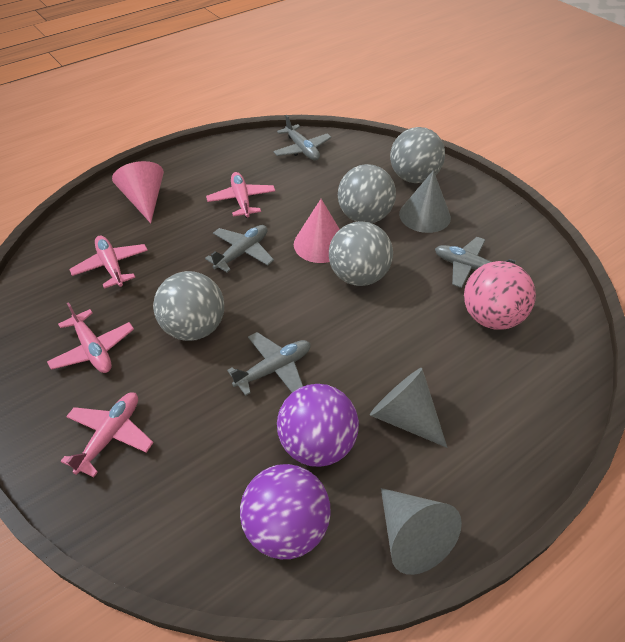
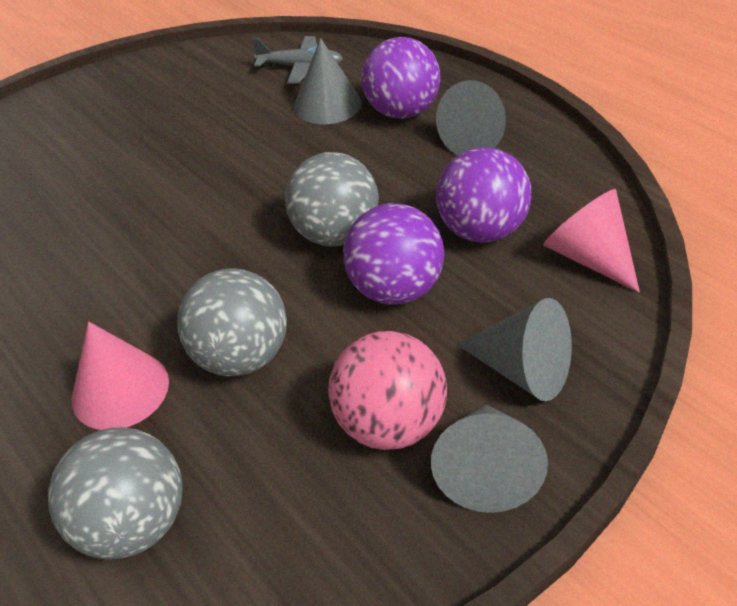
grey ball: [153,271,224,341] [329,221,393,286] [338,164,396,223] [390,127,445,183] = 4 -> [48,427,183,560] [177,268,287,376] [285,152,379,246] = 3
grey cone: [370,368,447,448] [381,488,462,575] [399,170,451,233] = 3 -> [294,38,362,124] [431,404,548,513] [436,80,506,155] [457,298,572,401] = 4
grey plane: [205,225,274,273] [227,332,311,396] [273,115,332,161] [435,237,516,288] = 4 -> [252,36,343,84] = 1
pink plane: [47,302,134,373] [61,392,154,477] [70,235,148,289] [206,172,275,218] = 4 -> none = 0
purple ball: [240,464,331,559] [277,384,359,467] = 2 -> [343,203,444,305] [362,37,441,119] [436,147,532,243] = 3

